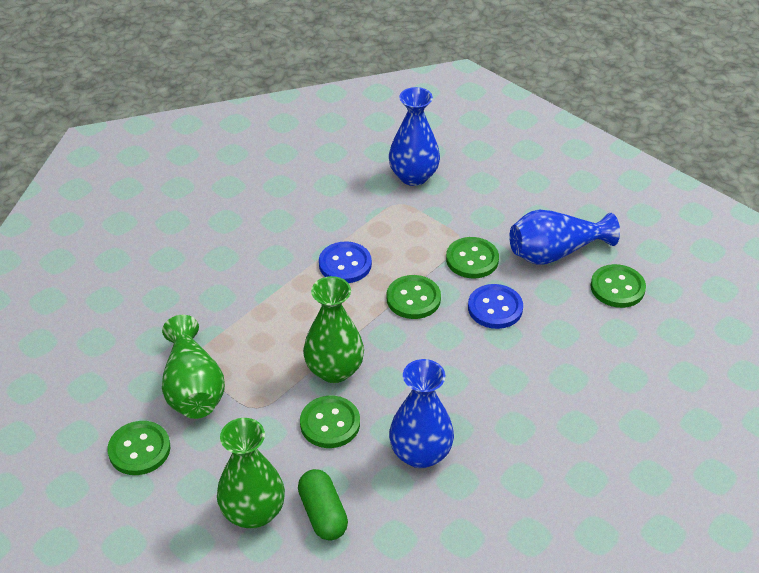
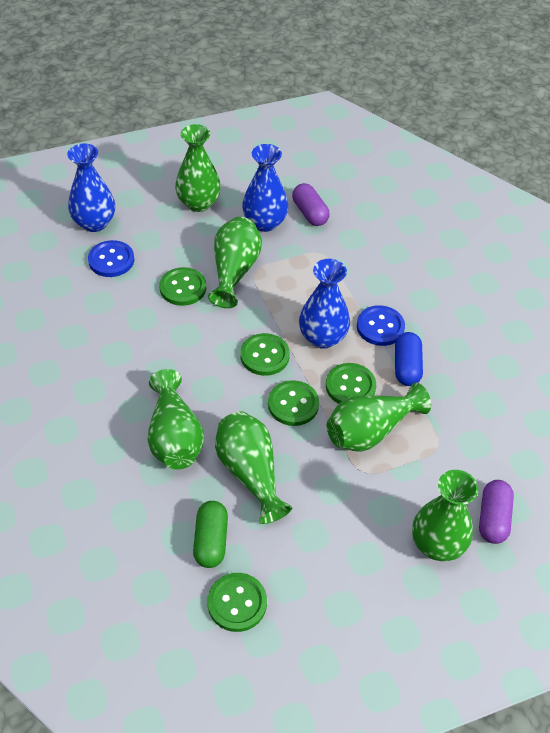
blue capsule: none = 0 -> [395,332,423,386] = 1
green vase: [162,315,225,419] [217,418,285,528] [303,276,364,383] = 3 -> [148,369,204,470] [175,124,221,212] [208,217,262,308] [215,411,292,524] [327,383,431,452] [412,470,478,561] = 6
purple capsule: none = 0 -> [292,183,330,226] [479,480,514,544] = 2

